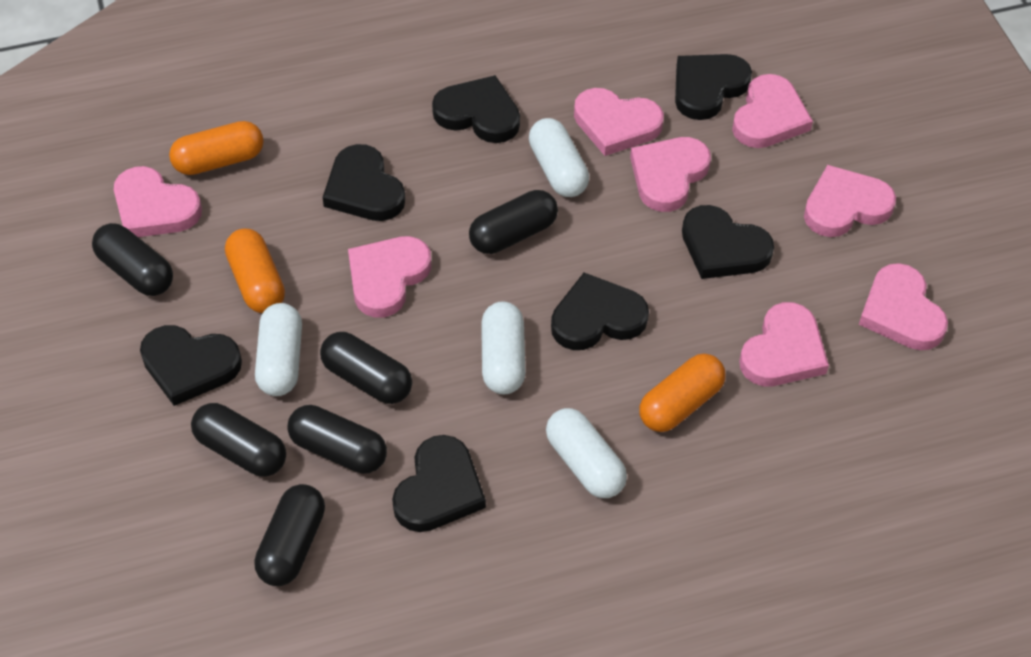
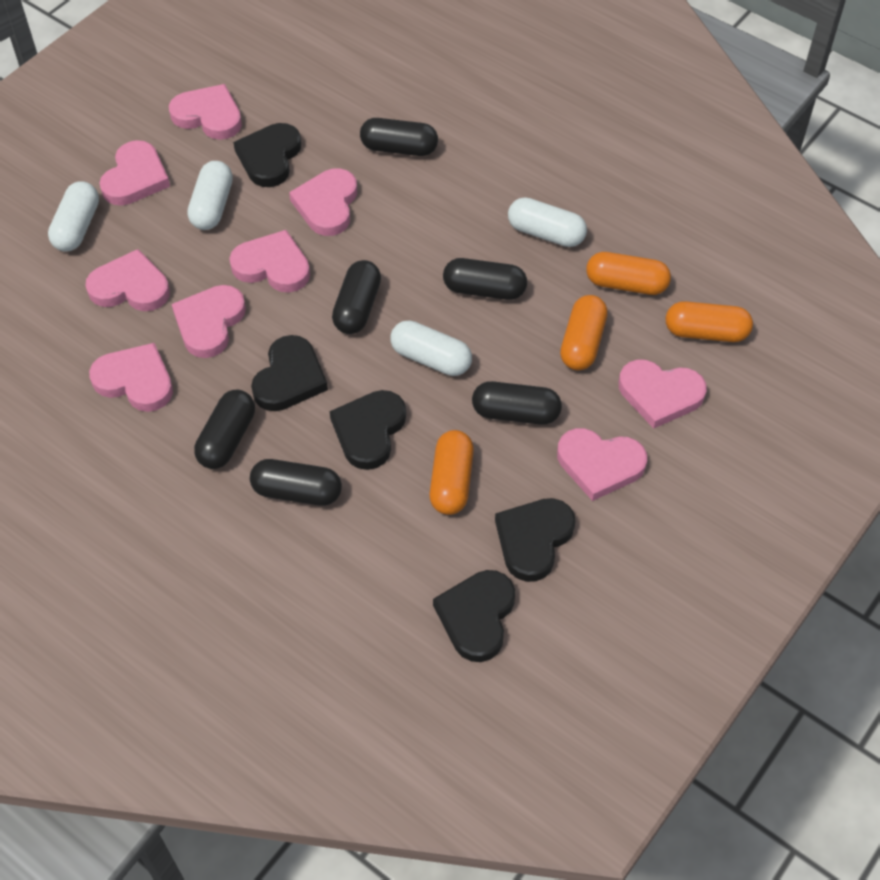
black heart: [140,325,242,406] [323,144,405,221] [392,435,486,532] [432,75,520,143] [551,273,649,350] [675,54,752,120] [682,205,774,279] = 7 -> [233,123,301,187] [251,335,328,411] [329,390,406,470] [433,570,515,662] [495,498,576,582] = 5
orange capsule: [169,121,264,175] [225,229,285,313] [639,354,726,432] = 3 -> [429,430,474,515] [560,295,608,370] [586,252,671,295] [666,301,753,342] = 4
pink heart: [114,166,202,237] [348,236,431,318] [574,88,664,156] [630,137,711,212] [732,74,813,148] [739,302,829,386] [804,165,896,237] [859,263,948,350] = 8 -> [85,249,170,311] [89,343,173,412] [99,140,170,206] [169,84,242,140] [172,285,246,358] [229,230,310,293] [289,168,357,236] [557,428,647,501] [619,360,707,429] = 9

